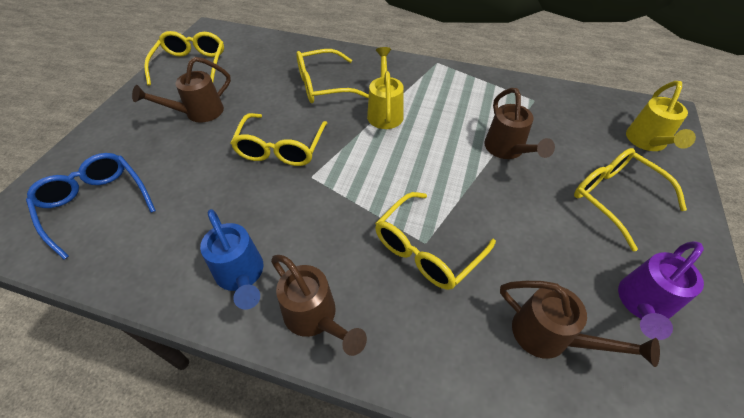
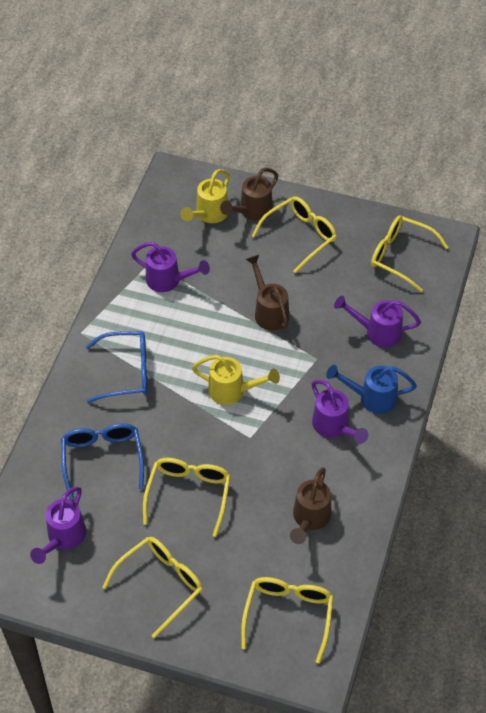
blue glasses: [26,153,156,260] = 1 -> [61,423,144,499] [86,331,148,403] = 2
brown watering can: [132,57,231,123] [271,255,367,356] [484,88,555,159] [500,281,660,367] = 4 -> [220,168,278,221] [246,255,289,330] [290,467,331,544] = 3
purple watering can: [618,241,704,340] = 1 -> [30,487,86,564] [131,242,210,292] [311,379,368,444] [334,295,421,347] = 4

